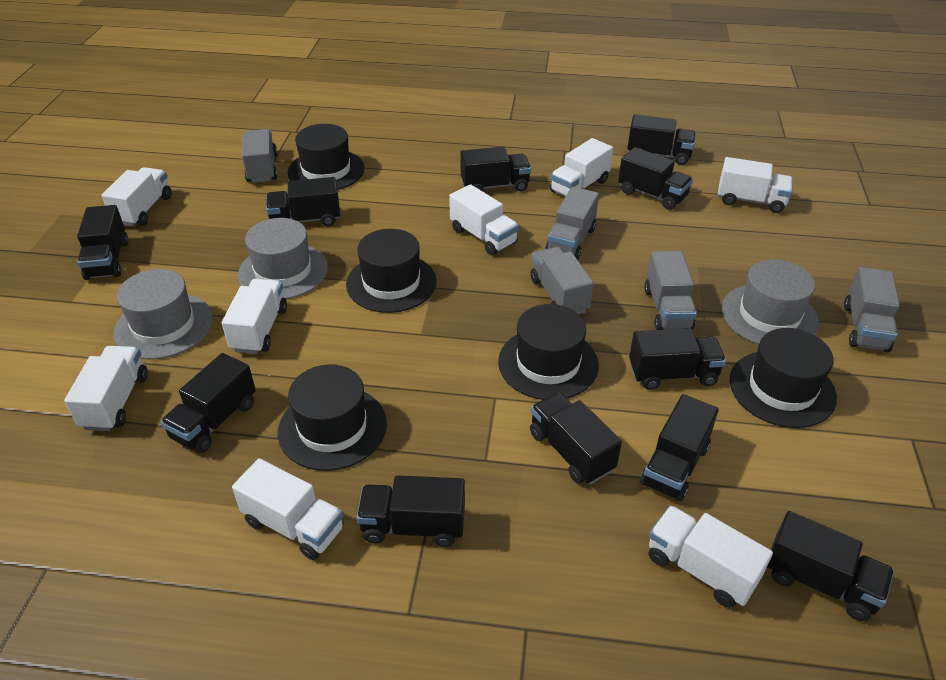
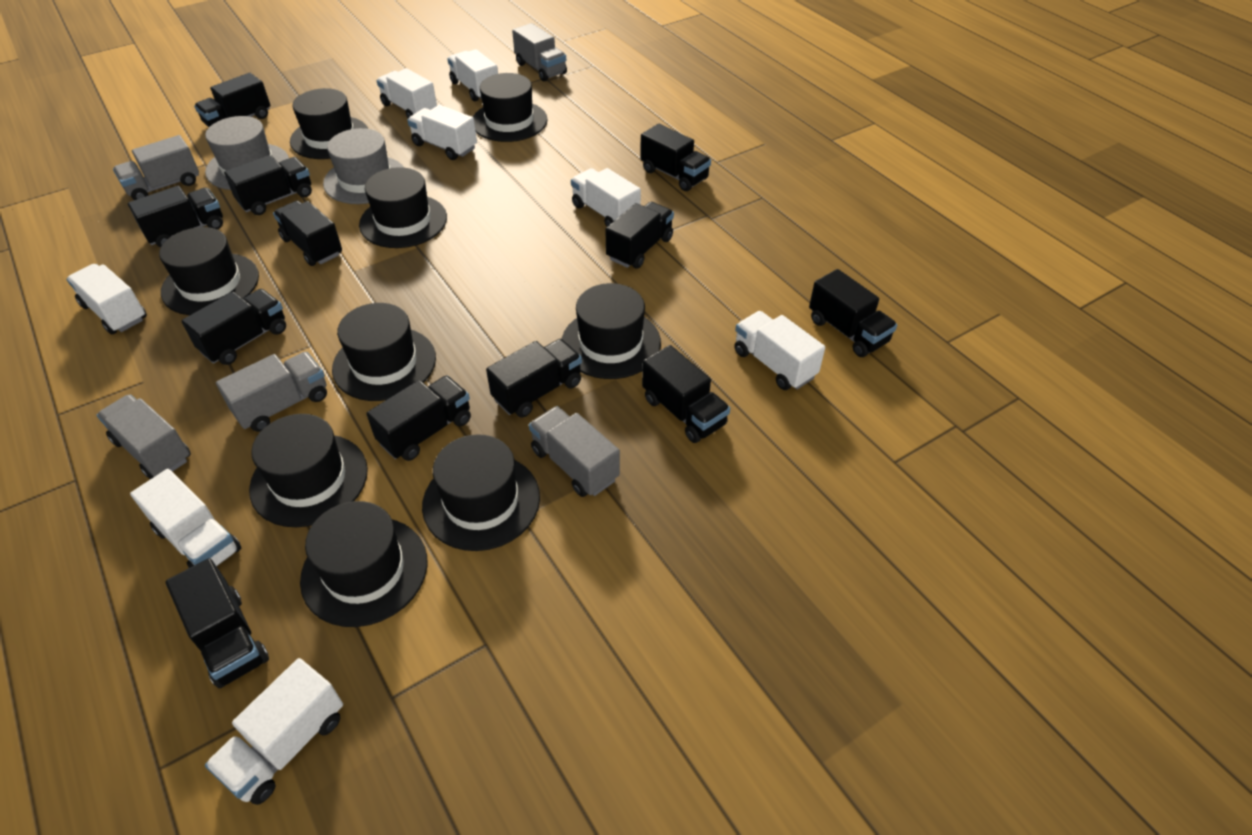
black hat: [278,364,387,471] [288,124,365,190] [346,229,437,313] [498,304,599,400] [730,328,837,428] = 5 -> [159,227,259,315] [249,414,368,527] [290,88,368,159] [300,501,427,627] [332,303,436,401] [359,167,447,248] [422,434,540,551] [473,73,548,142] [561,283,661,379] = 9
black truck: [77,205,129,280] [161,353,256,453] [266,177,340,226] [357,475,465,547] [460,147,531,191] [530,392,622,484] [618,147,693,210] [627,114,696,165] [629,328,726,390] [640,394,719,502] [767,511,894,621] = 11 -> [128,186,223,248] [165,558,269,688] [181,289,286,365] [194,73,270,127] [224,155,312,215] [273,201,342,266] [366,375,471,461] [486,339,582,417] [605,202,674,269] [640,124,711,191] [642,345,730,443] [809,269,897,357] = 12
grey hat: [113,269,213,359] [238,218,328,299] [721,259,819,344] = 3 -> [205,116,289,190] [323,128,404,204] = 2

